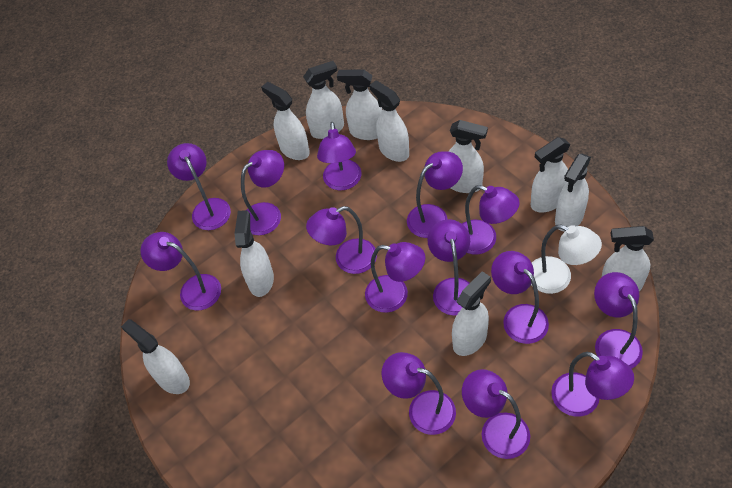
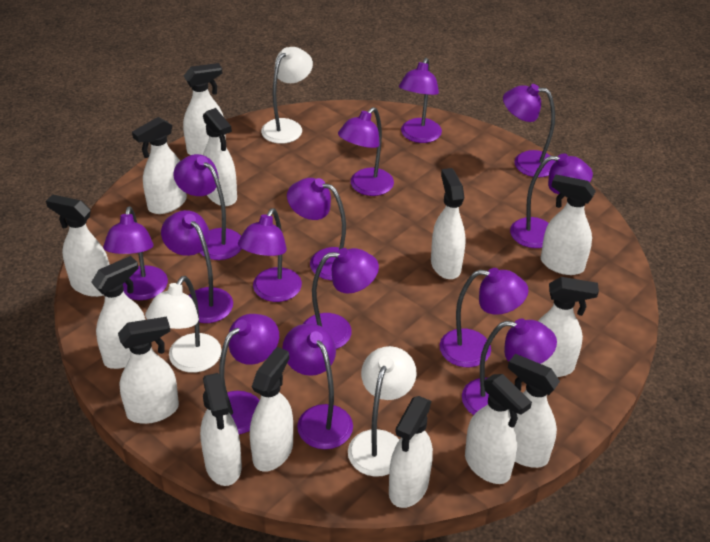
white lamp: [531,225,602,294] = 1 -> [145,276,222,373] [261,47,313,144] [348,346,417,477] = 3
white spray bottle: [121,319,190,394] [234,210,274,297] [261,82,310,160] [303,61,344,139] [337,69,382,140] [369,81,409,162] [448,120,488,193] [452,271,491,356] [531,137,571,213] [555,153,591,232] [601,226,654,291] = 11 -> [46,194,110,297] [91,256,146,369] [118,317,179,424] [132,117,187,214] [183,63,226,155] [200,373,242,486] [203,108,237,206] [250,347,293,472] [389,396,433,508] [431,168,466,279] [465,374,532,484] [508,354,560,468] [538,277,599,377] [541,175,596,275] = 14

